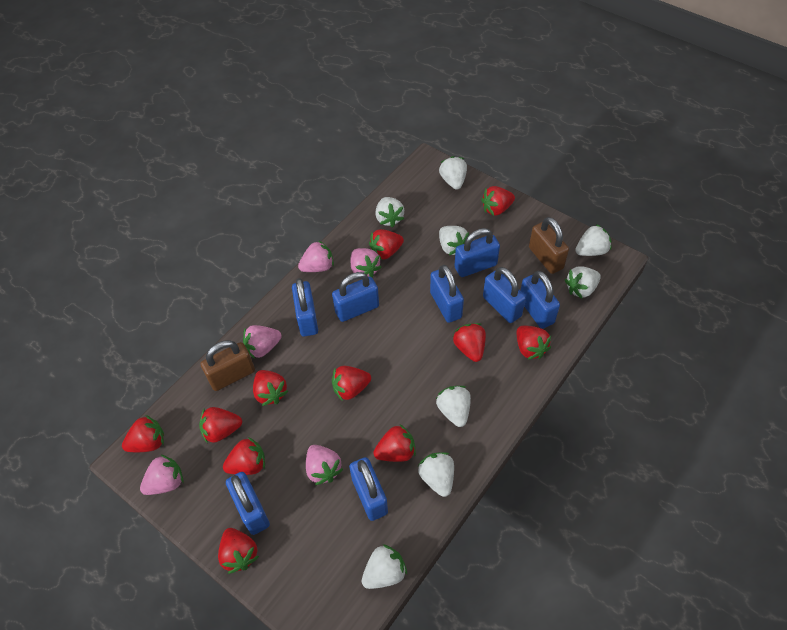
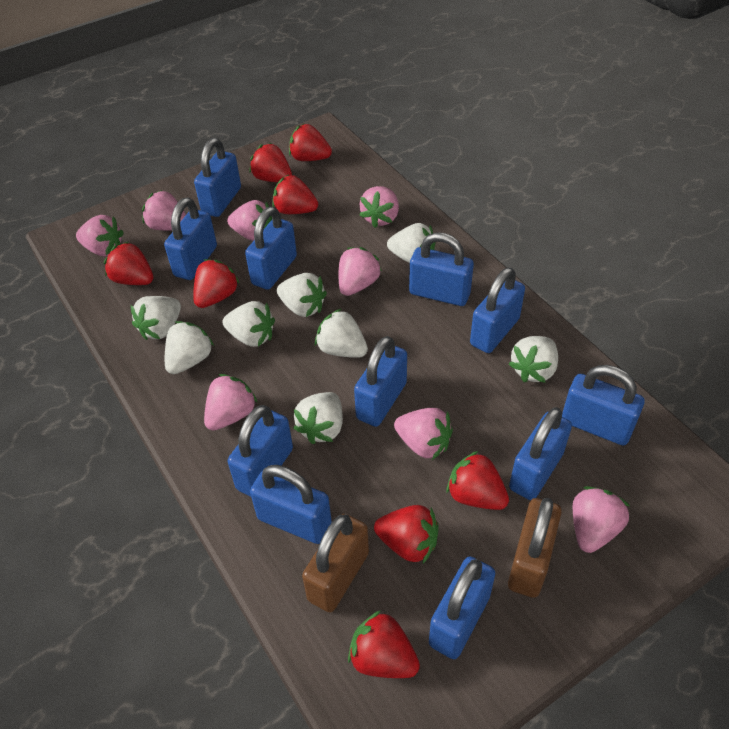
blue padlock: [226,472,270,535] [292,278,318,337] [332,272,379,322] [349,457,388,521] [430,265,464,323] [454,228,500,277] [483,267,526,323] [520,271,560,329] = 8 -> [164,198,217,280] [194,138,241,217] [228,405,293,497] [245,207,297,290] [250,465,332,544] [354,336,407,427] [409,232,474,306] [429,556,495,659] [470,267,525,353] [509,407,572,500] [562,365,645,446] = 11
pink strawberry: [140,455,183,495] [243,325,282,359] [298,240,334,272] [306,445,343,485] [350,248,381,277] = 5 -> [76,215,124,256] [142,190,186,231] [204,374,258,431] [227,200,272,241] [339,247,382,296] [359,186,399,228] [394,408,453,460] [573,486,630,553] = 8
red strawberry: [122,415,164,452] [199,407,242,444] [218,528,259,574] [223,437,265,475] [253,370,289,406] [332,366,371,401] [369,229,404,259] [373,424,416,462] [453,323,486,362] [481,186,515,216] [517,326,551,360] = 11 -> [104,241,154,285] [193,259,240,308] [249,143,292,182] [272,174,318,214] [289,124,332,161] [348,610,420,678] [374,505,439,563] [446,451,509,510] = 8

